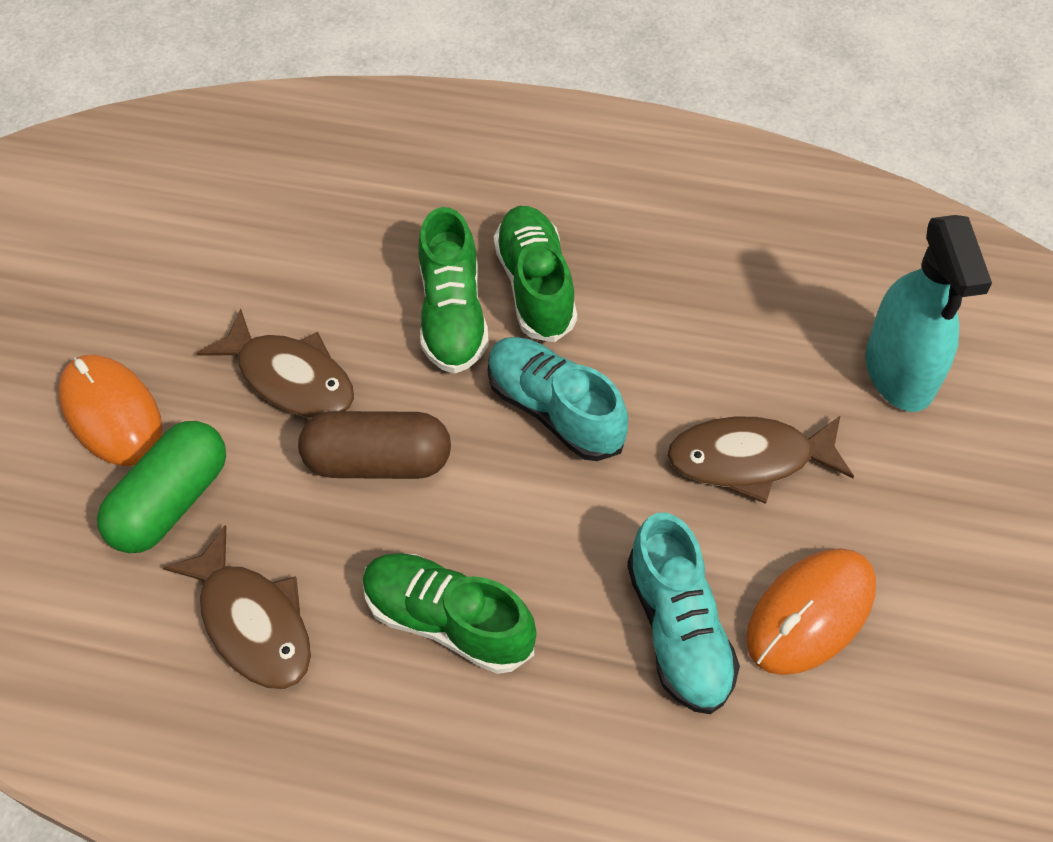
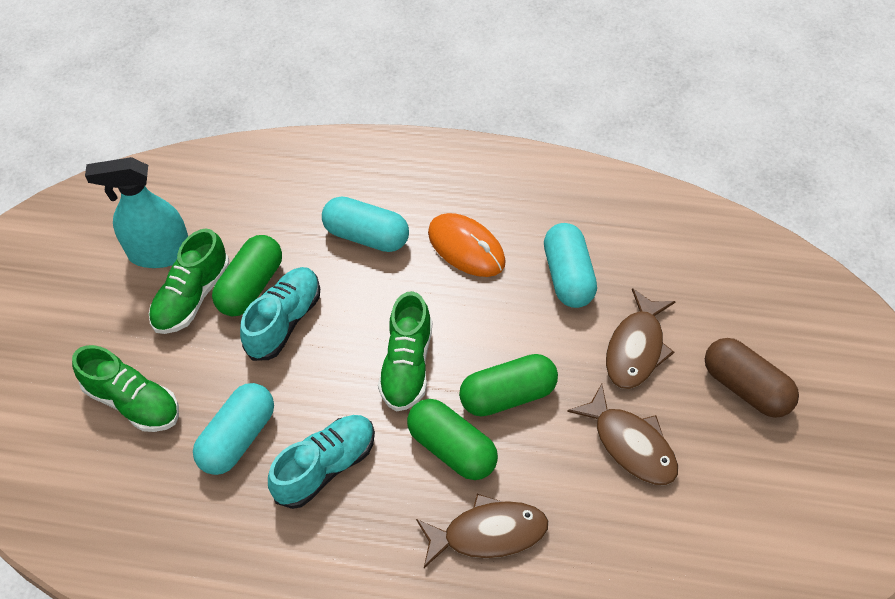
green capsule: [97,421,226,553] = 1 -> [212,235,282,316] [407,399,498,480] [459,354,558,417] = 3
orange mouse: [58,355,162,466] [746,548,876,675] = 2 -> [428,213,506,277] = 1
turquoise capsule: none = 0 -> [193,383,274,475] [322,196,409,252] [544,223,597,308] = 3

